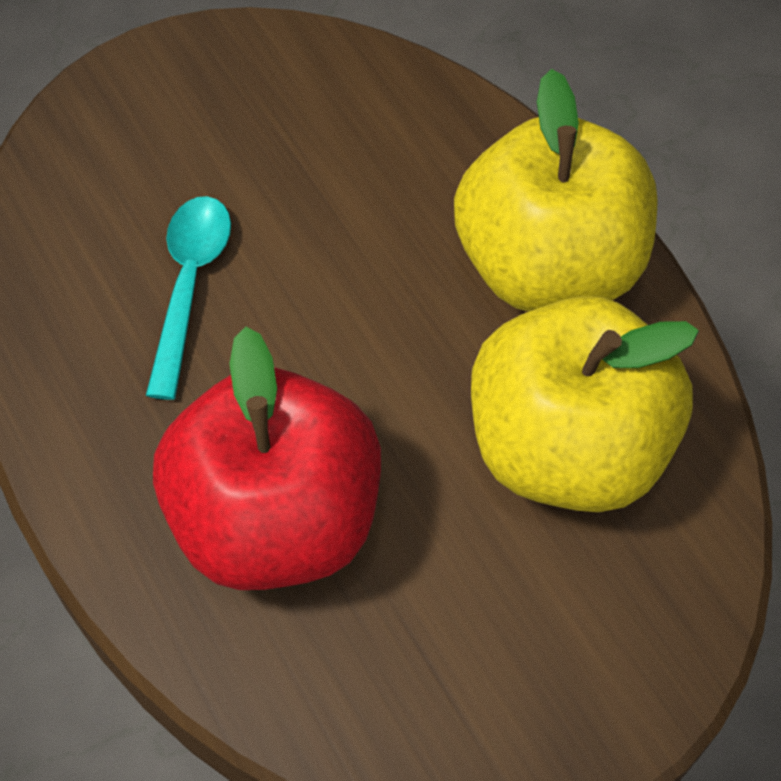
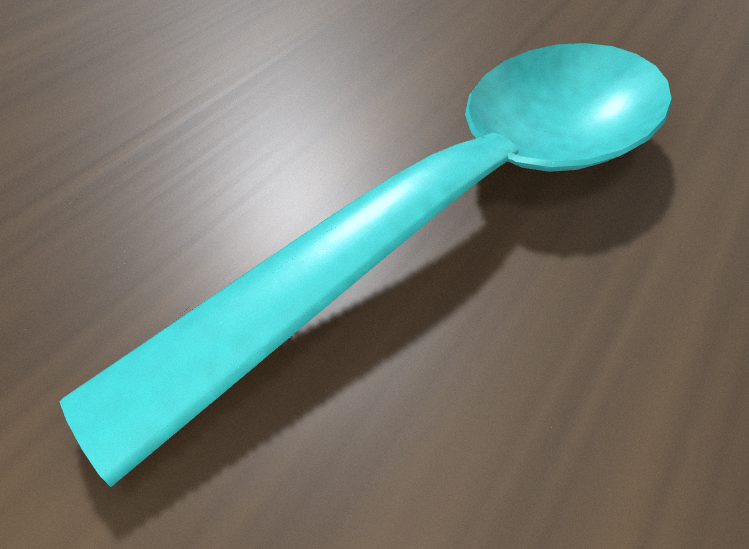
red apple: [153,327,381,590] = 1 -> none = 0
yellow apple: [454,69,658,312] [471,296,699,512] = 2 -> none = 0

